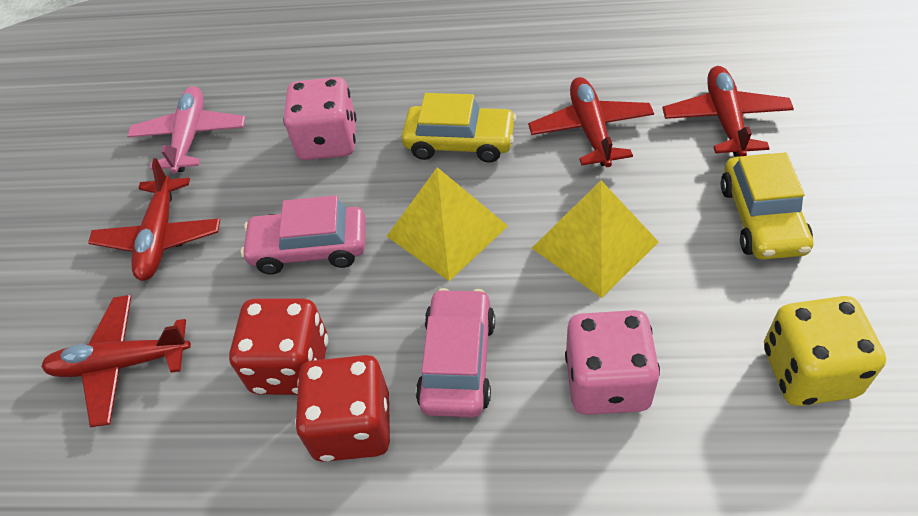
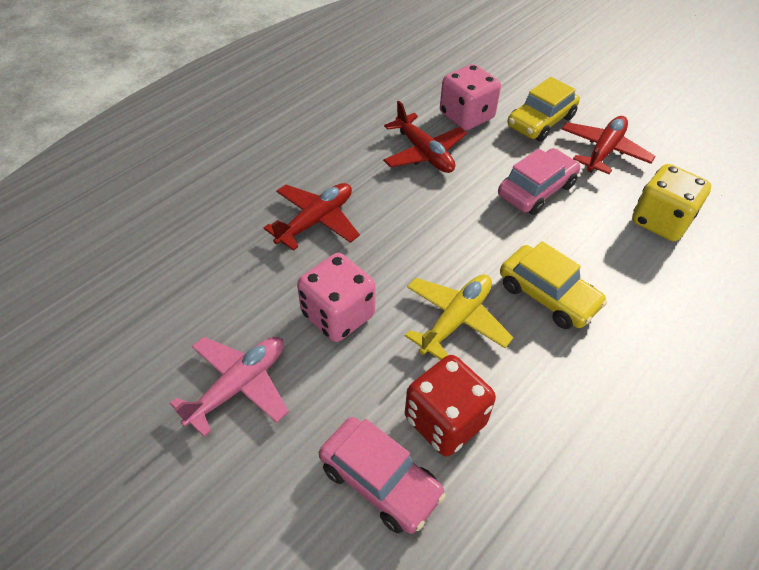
red dice: [229,298,328,395] [295,355,390,462] = 2 -> [405,355,496,456] = 1
red plane: [41,295,191,427] [88,158,220,281] [528,77,654,167] [662,66,794,157] = 4 -> [264,183,360,251] [383,101,467,173] [562,116,656,174] = 3
yellow plane: none = 0 -> [405,274,514,360] = 1
yellow pyramid: [387,167,508,281] [532,181,659,298] = 2 -> none = 0

